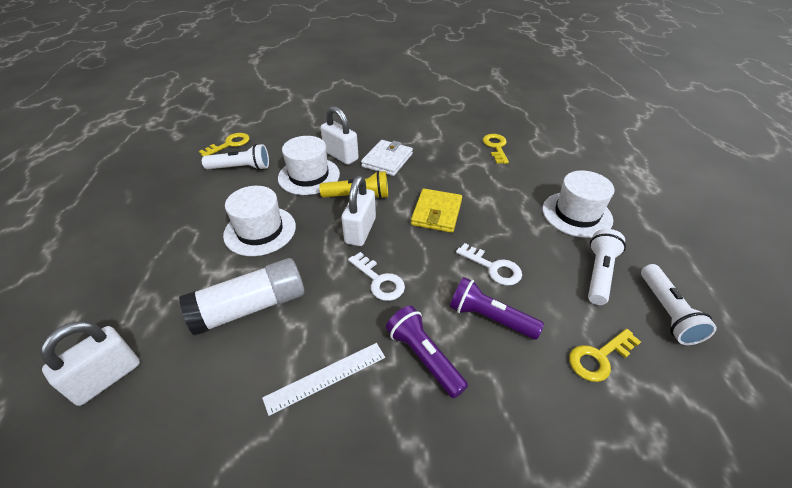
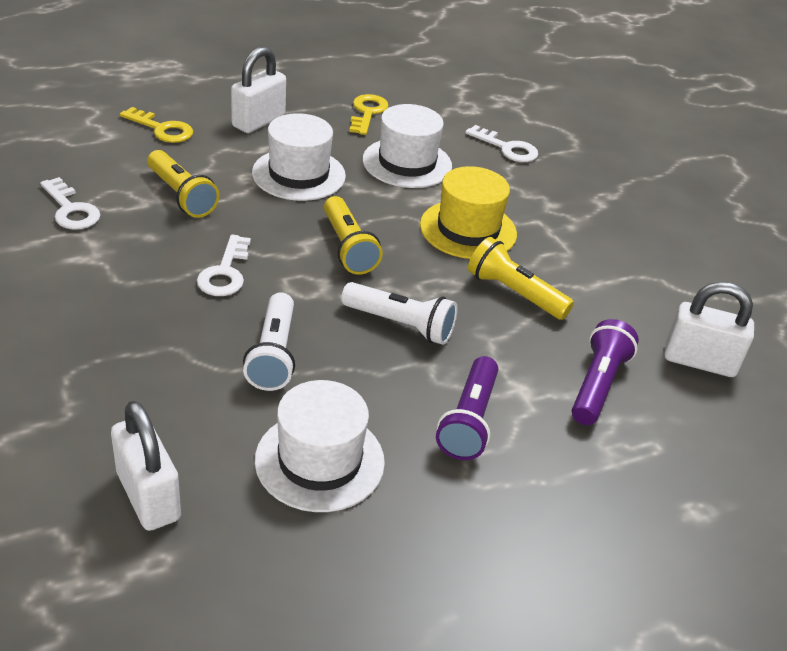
white flashlight: [202,144,269,170] [588,229,626,305] [641,264,717,345] = 3 -> [243,292,295,391] [341,282,458,345] = 2
white glue stick: [179,258,304,336] = 1 -> none = 0
white key: [348,252,405,301] [456,243,522,286] = 2 -> [40,177,100,230] [197,235,251,296] [465,125,538,162] = 3
white ruler: [262,343,385,416] = 1 -> none = 0
white wallet: [361,140,413,176] = 1 -> none = 0
yellow flashlight: [319,171,388,199] = 1 -> [147,150,219,218] [324,196,383,275] [468,237,574,320] = 3
yellow hat: none = 0 -> [420,166,517,259] = 1
yellow key: [199,133,250,156] [483,134,509,164] [569,329,641,382] = 3 -> [120,107,193,143] [349,94,389,135] = 2
yellow wallet: [411,188,462,233] = 1 -> none = 0

